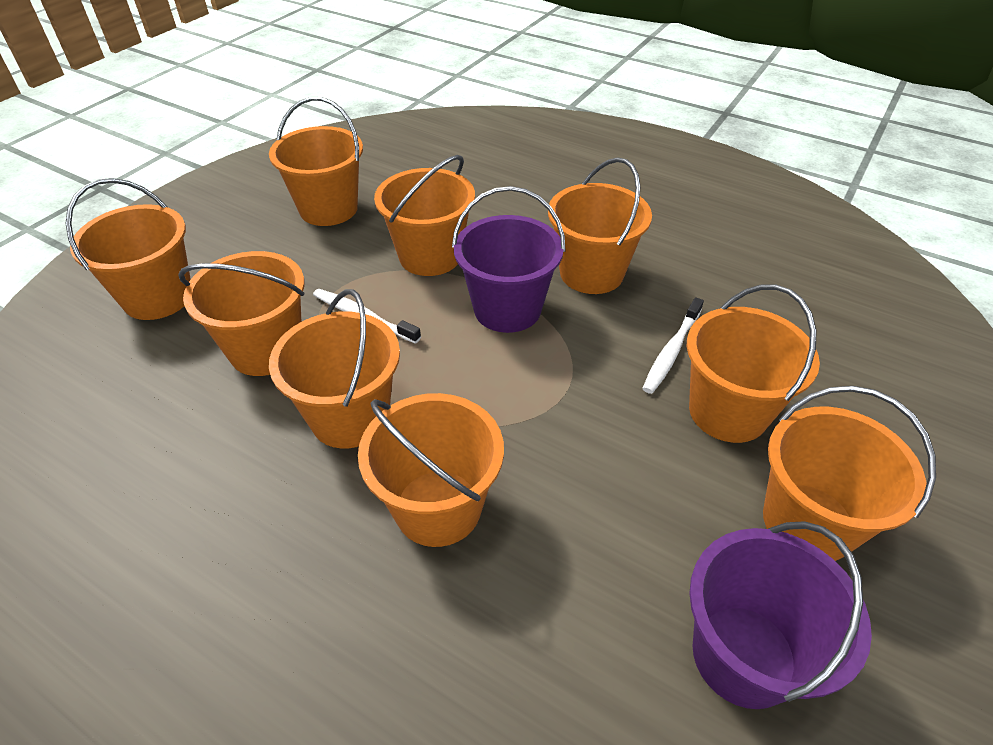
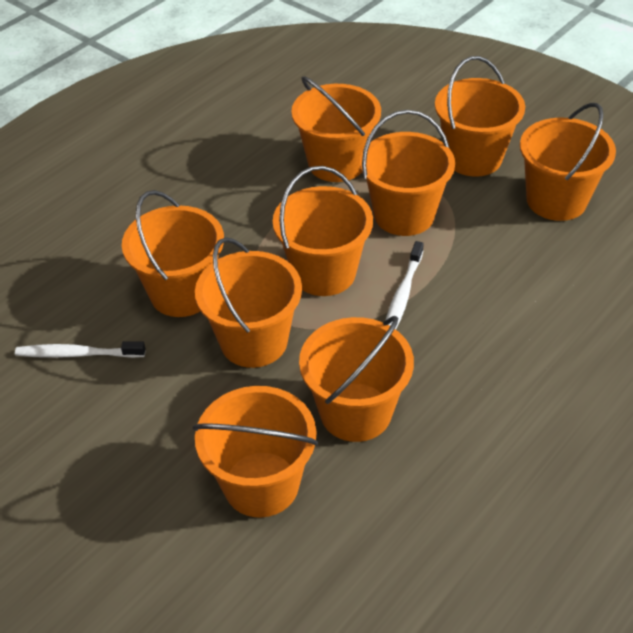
purple bucket: [452,186,566,333] [689,521,872,709] = 2 -> none = 0

